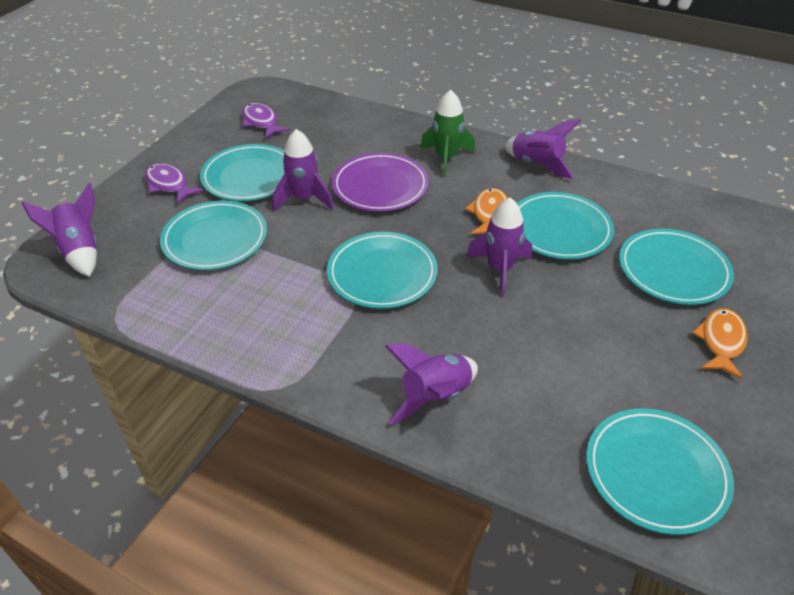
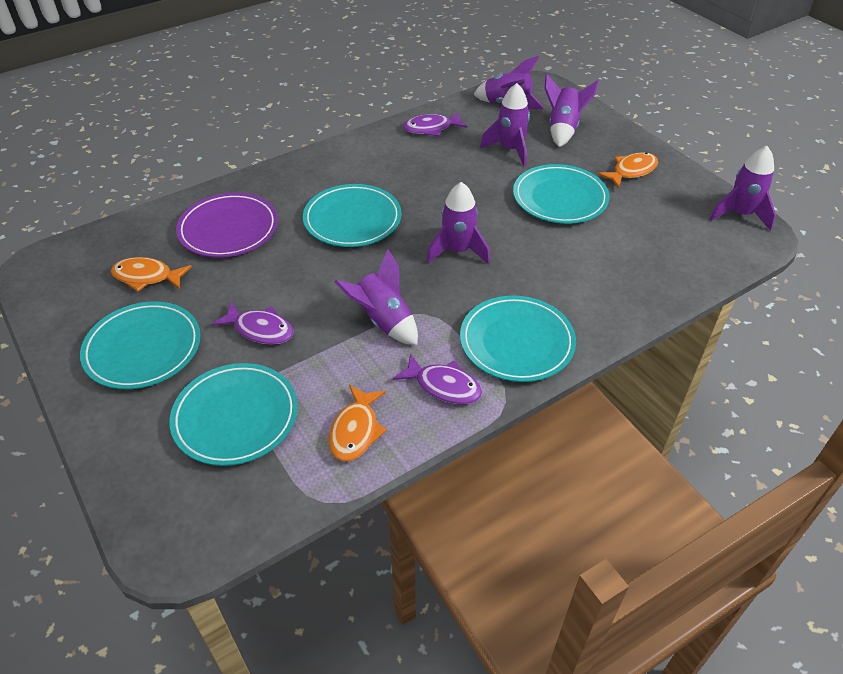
green rocket: [420,90,475,177] = 1 -> none = 0
orange fish: [465,188,507,234] [692,308,748,379] = 2 -> [111,257,192,292] [329,385,387,461] [597,152,658,189] = 3
purple fish: [145,163,203,204] [242,103,290,139] = 2 -> [211,302,294,345] [393,353,482,405] [403,112,467,136] = 3
purple rocket: [22,183,97,277] [273,129,334,211] [385,343,478,425] [466,198,532,296] [504,119,581,179] = 5 -> [335,249,418,345] [427,182,490,264] [474,56,544,110] [480,83,530,166] [544,74,599,147] [710,146,776,231] = 6
turquoise plate: [160,201,267,270] [200,144,285,201] [327,232,438,309] [517,192,614,259] [586,408,734,535] [619,229,734,305] = 6 -> [80,302,201,389] [170,363,298,466] [303,184,402,247] [460,295,576,382] [513,164,610,224] = 5

